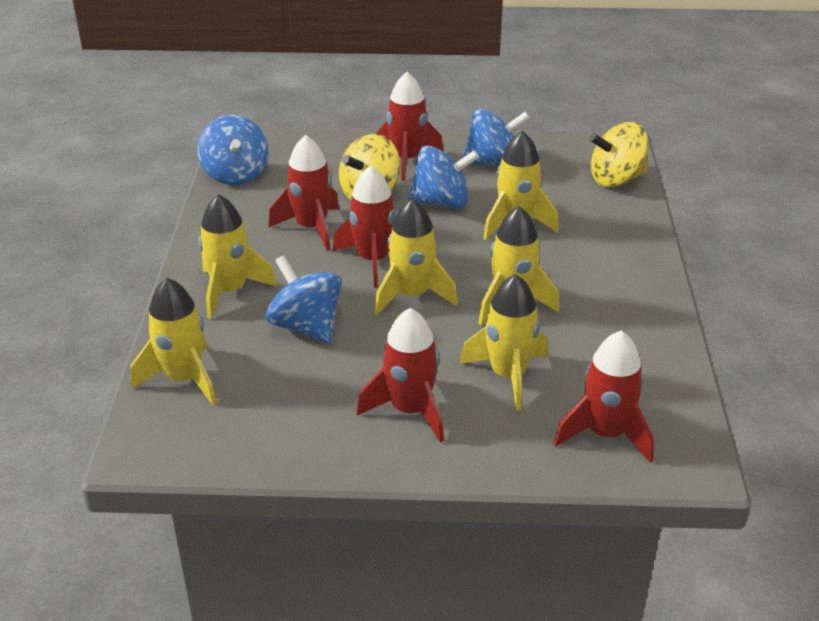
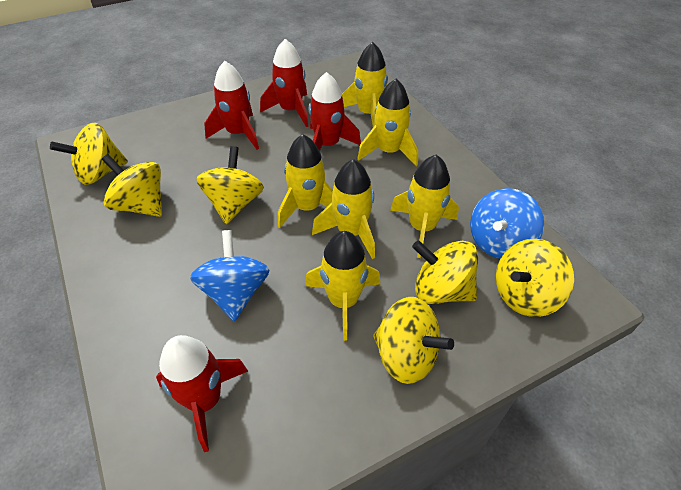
blue spinning top: [197,115,268,185] [266,255,342,343] [408,145,479,209] [463,109,530,166] = 4 -> [190,230,269,321] [470,188,544,259] = 2
red rocket: [269,135,339,251] [333,166,396,288] [357,308,444,442] [376,72,444,181] [554,330,654,463] = 5 -> [156,335,248,452] [204,61,259,149] [260,39,308,127] [309,72,361,151] = 4
yellow spinning top: [339,134,400,200] [589,122,649,187] = 2 -> [50,123,128,185] [102,154,162,217] [196,146,264,224] [373,297,454,384] [412,240,478,304] [496,239,574,317] = 6

